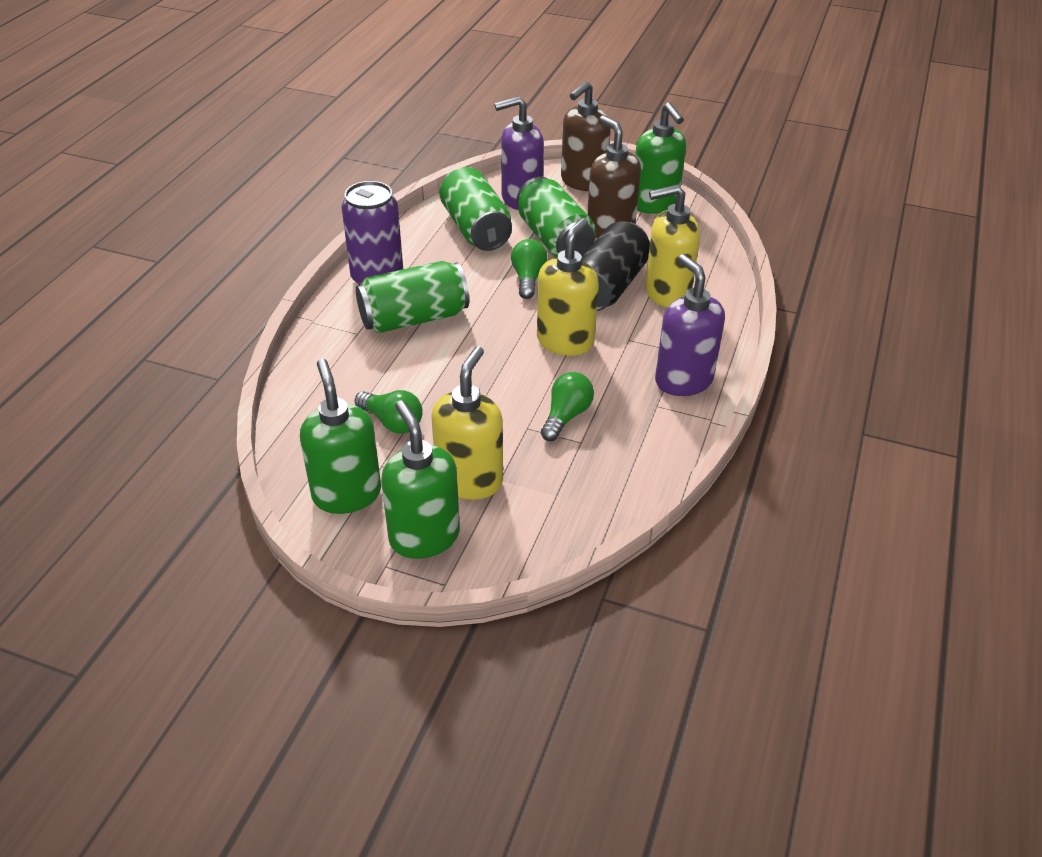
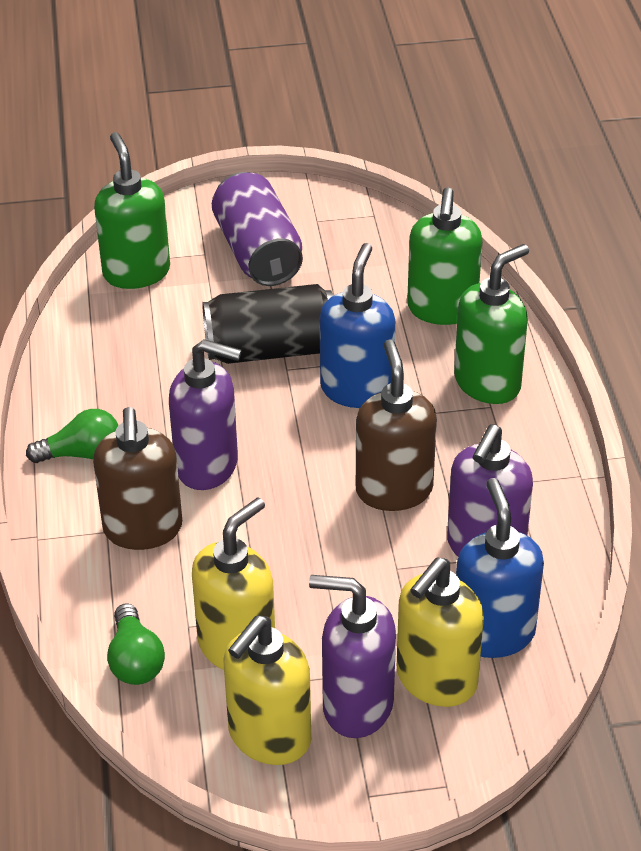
blue soap dispenser: none = 0 -> [320,243,395,408] [456,478,544,658] = 2
green can: [356,261,469,333] [439,167,512,251] [517,177,596,258] = 3 -> none = 0
green light bulb: [354,390,423,434] [511,239,548,299] [541,372,594,441] = 3 -> [26,409,118,463] [107,604,165,685] = 2
purple soap dispenser: [494,96,544,210] [655,254,725,396] = 2 -> [169,339,242,490] [309,575,396,738] [447,424,533,557] = 3

